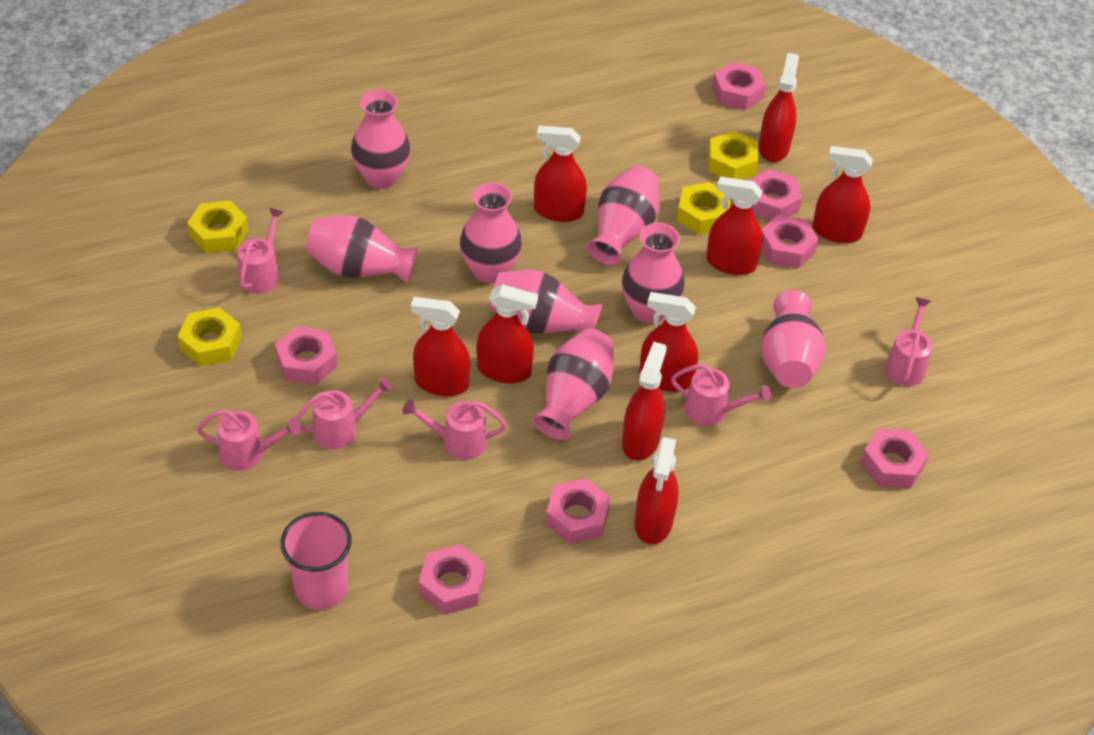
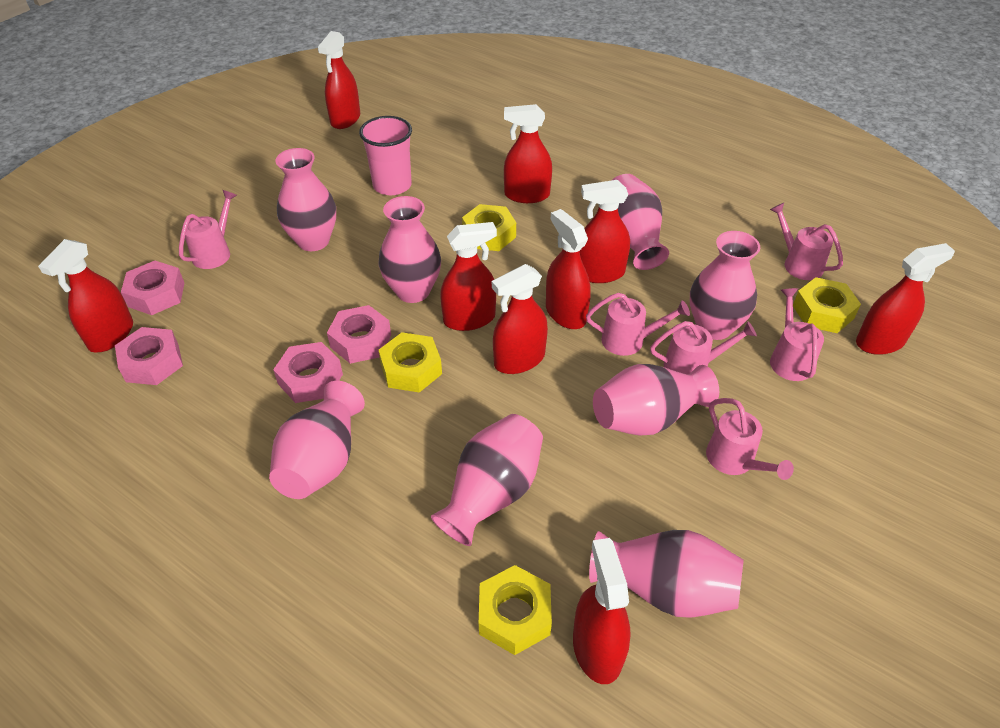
pink nut: [275,326,338,385] [419,544,485,615] [545,478,610,544] [712,62,766,110] [749,169,802,220] [761,215,819,268] [860,428,929,488] = 7 -> [115,327,183,385] [121,261,184,315] [273,342,343,403] [327,305,391,364] = 4

